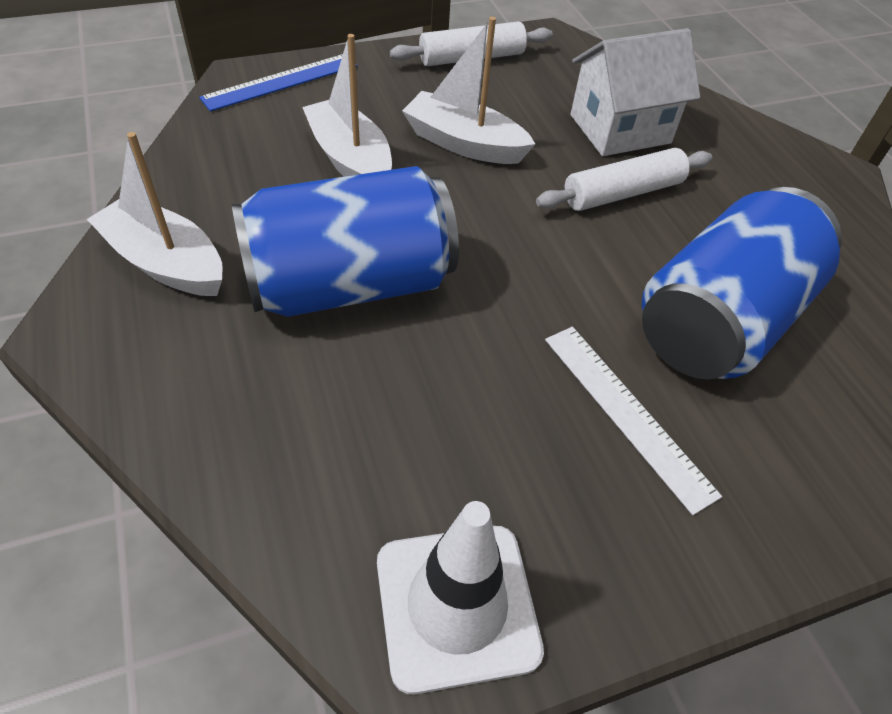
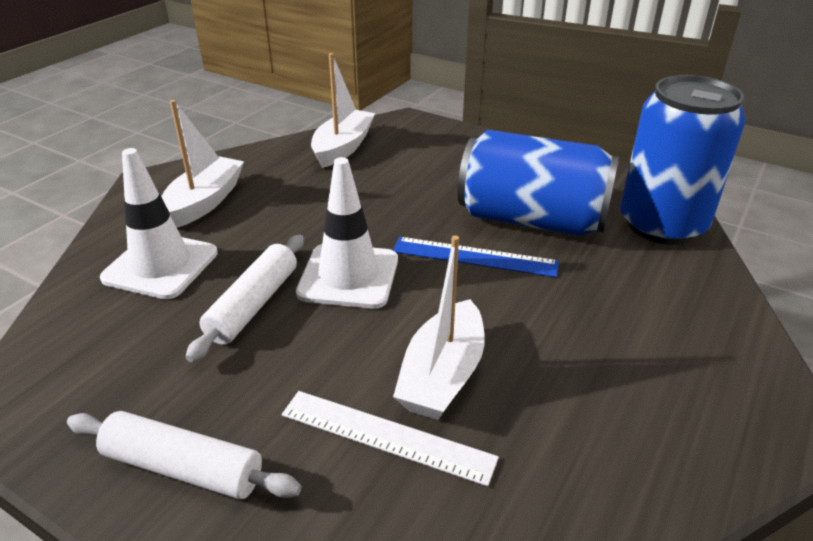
white house: [571,28,700,156] = 1 -> none = 0
white traffic cone: [377,501,544,694] = 1 -> [100,148,218,299] [296,157,398,309] = 2

